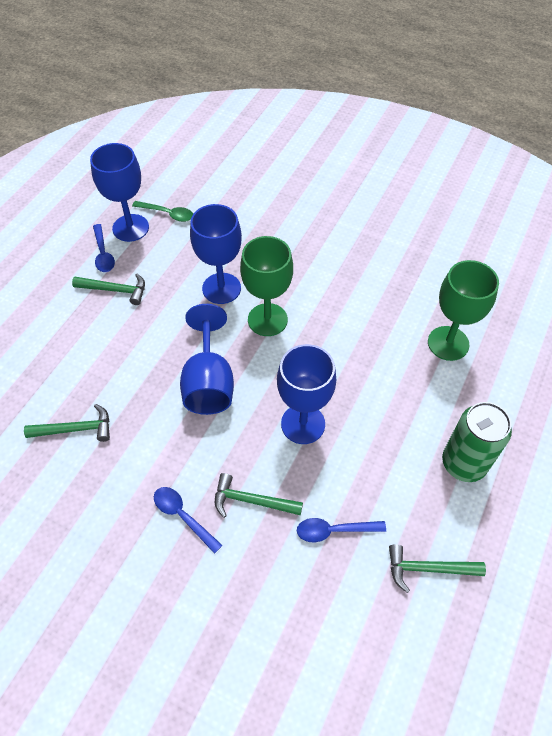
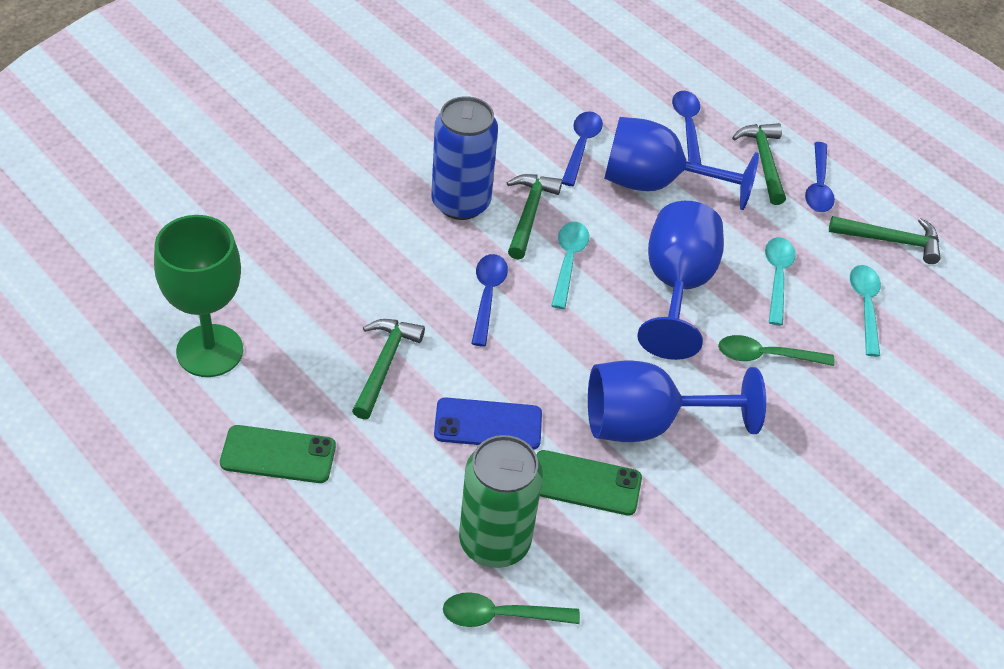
blue can: none = 0 -> [431,96,498,220] = 1
blue goblet: [90,143,149,242] [180,304,234,415] [190,204,242,304] [277,344,336,444] = 4 -> [588,361,766,442] [604,117,759,210] [637,201,724,360] = 3
blue phone: none = 0 -> [434,398,542,449] = 1
blue spoon: [93,224,115,272] [154,487,222,554] [297,518,386,542] = 3 -> [471,254,508,347] [562,111,603,186] [672,91,702,165] [805,142,835,212] = 4
green goblet: [240,236,293,336] [428,260,499,361] = 2 -> [154,215,243,377] = 1
green phone: none = 0 -> [220,425,336,483] [536,450,642,516] = 2
green spoon: [132,201,193,222] = 1 -> [443,592,580,627] [718,335,835,366] = 2
turquoise spoon: none = 0 -> [551,222,589,309] [765,237,796,326] [850,265,881,357] = 3

